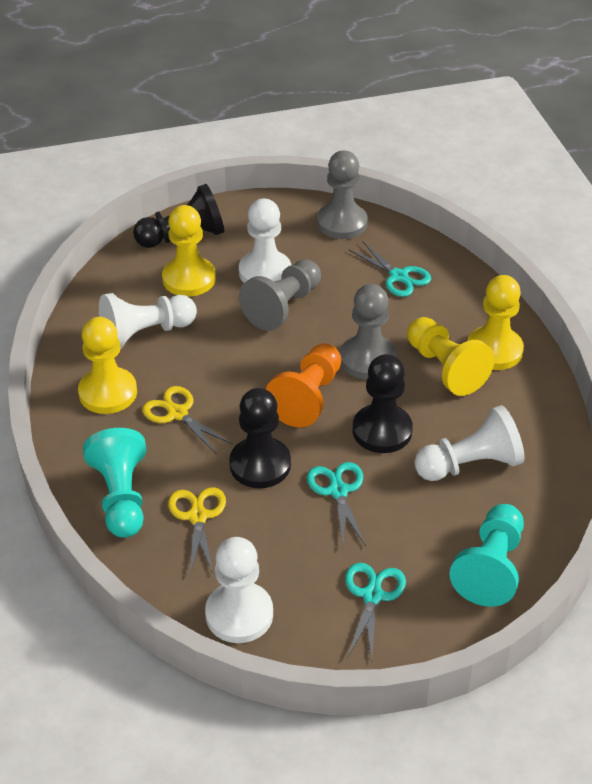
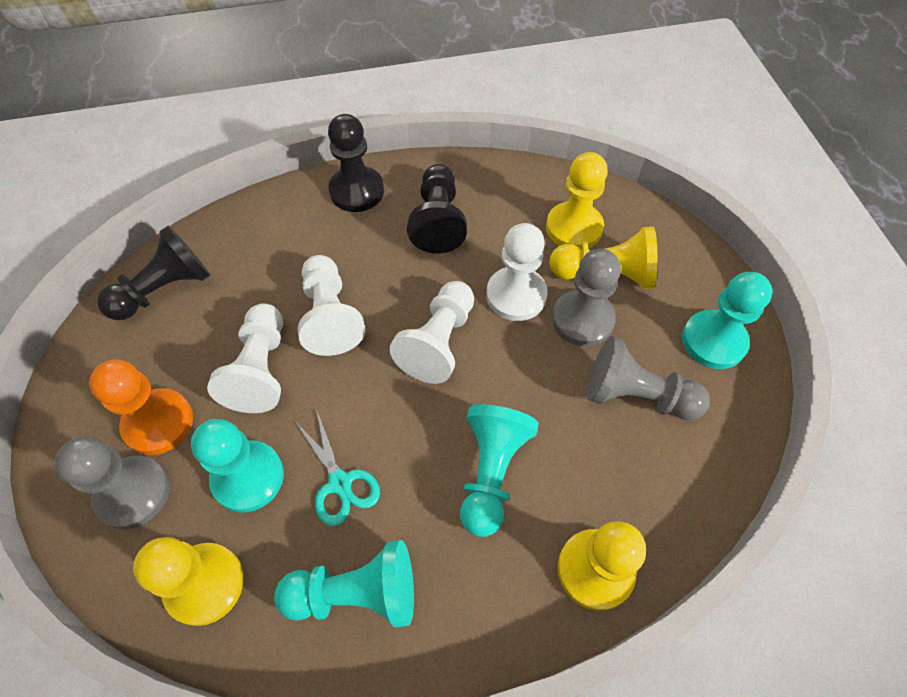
turquoise pawn: [83,428,146,538] [449,504,524,607] = 2 -> [191,419,284,513] [274,540,414,627] [460,404,539,537] [682,272,772,369] = 4
turquoise scissors: [307,462,366,546] [345,563,406,661] [349,241,431,297] = 3 -> [296,411,380,526] = 1
yellow scissors: [142,386,233,455] [168,487,226,575] = 2 -> none = 0

